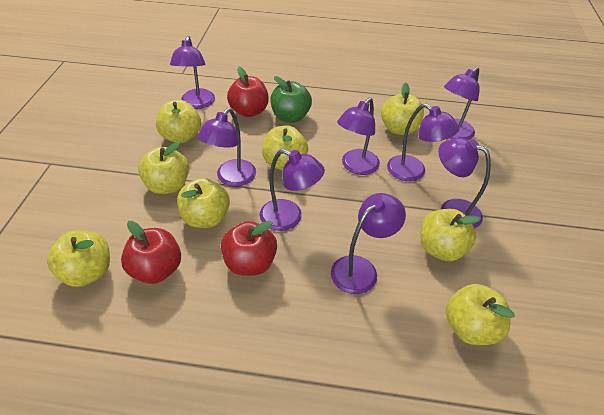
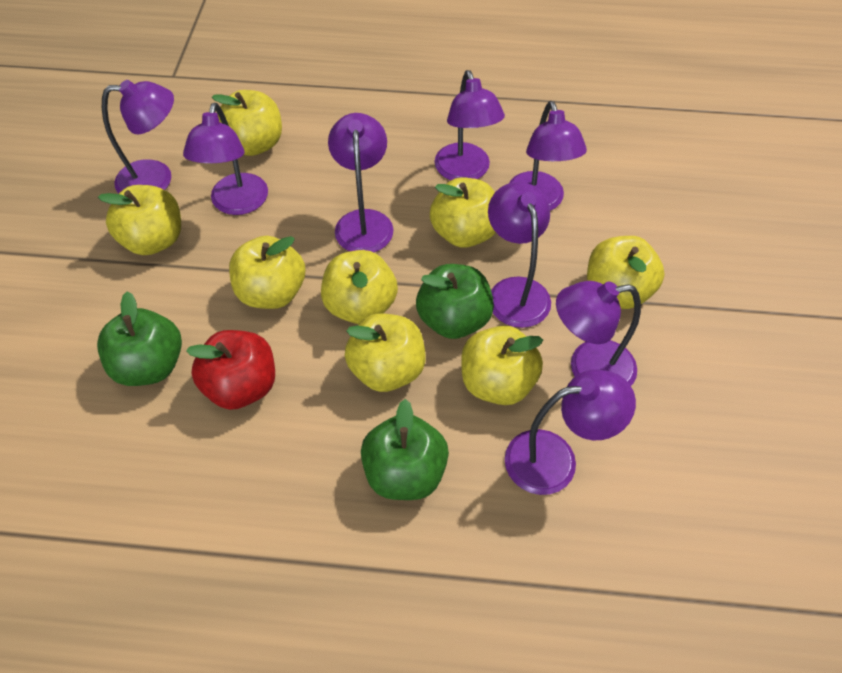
green apple: [271,76,312,123] = 1 -> [97,291,182,386] [361,399,449,500] [416,264,494,339] = 3
red apple: [121,221,181,284] [221,220,277,276] [227,67,269,117] = 3 -> [186,330,275,410] = 1

